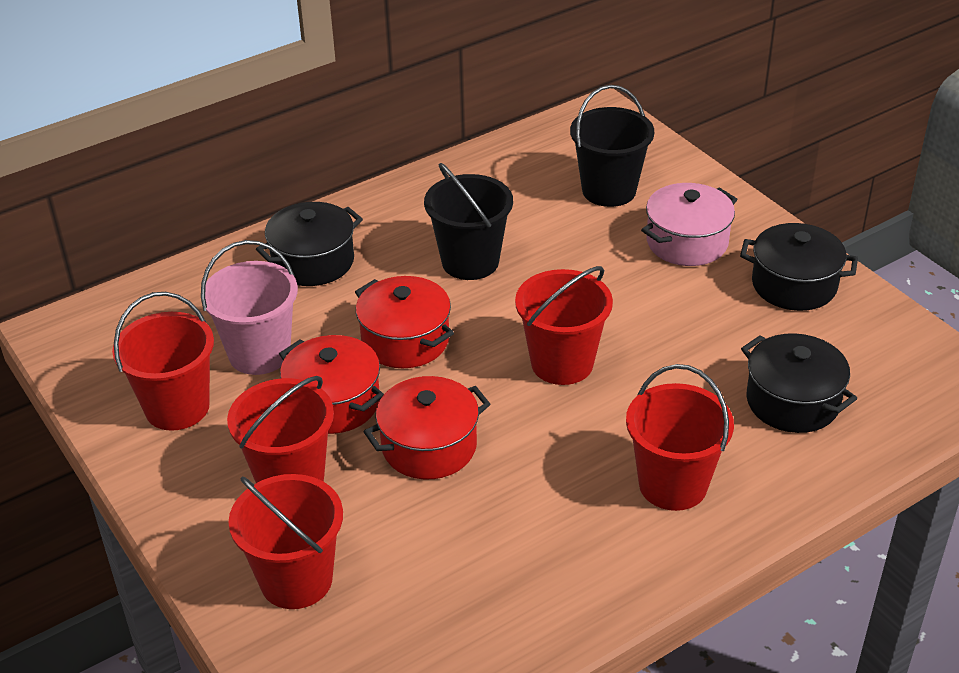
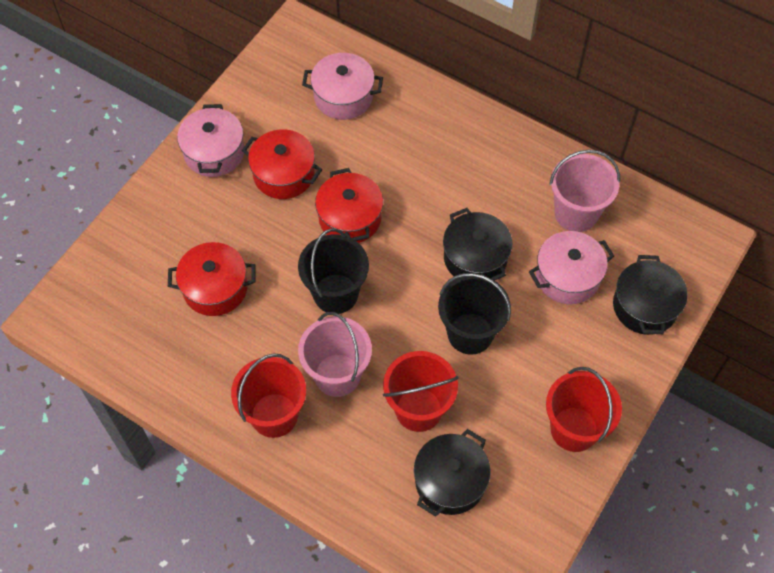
pink bucket: [201,240,298,375] = 1 -> [298,312,372,397] [549,150,620,232] = 2
pink pot: [641,183,738,266] = 1 -> [177,104,244,177] [302,53,383,120] [529,231,614,304] = 3
red bucket: [112,292,214,431] [227,376,334,483] [228,474,343,609] [515,266,613,385] [626,364,734,511] = 5 -> [231,353,306,438] [383,351,459,432] [546,367,622,452] = 3

